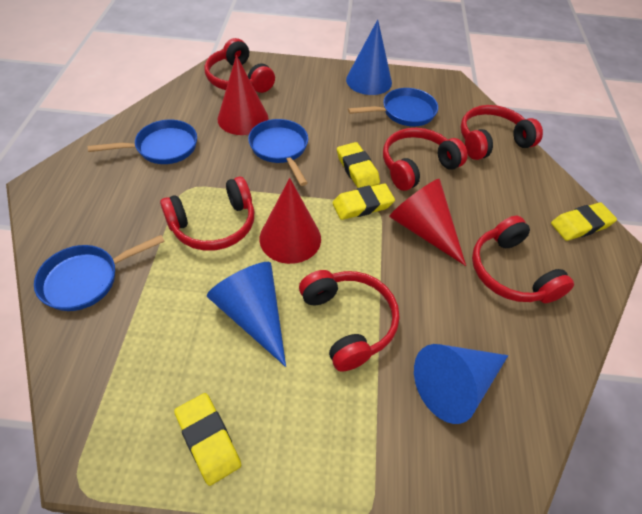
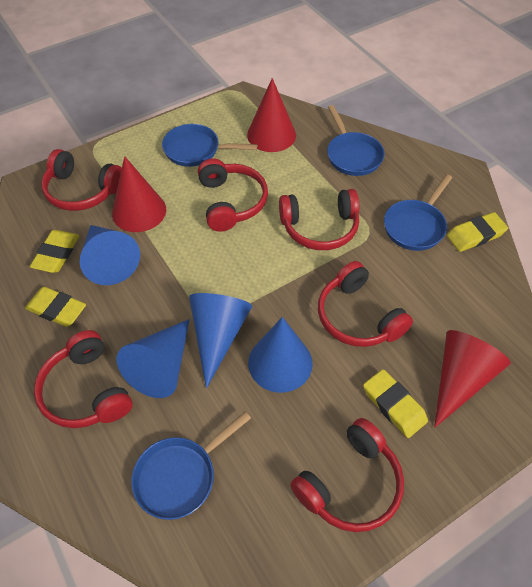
blue cone: [207,262,286,367] [346,19,392,95] [414,344,508,424] = 3 -> [80,225,140,285] [116,319,190,398] [189,293,252,388] [248,317,313,393] = 4

